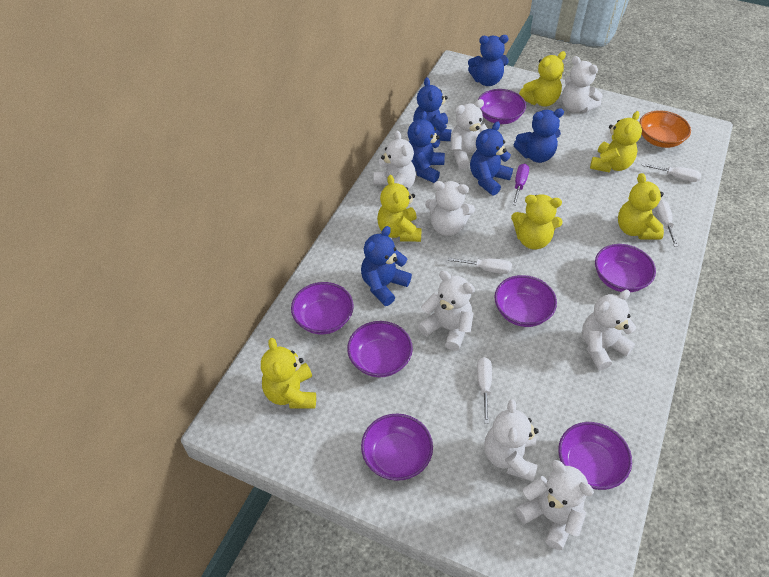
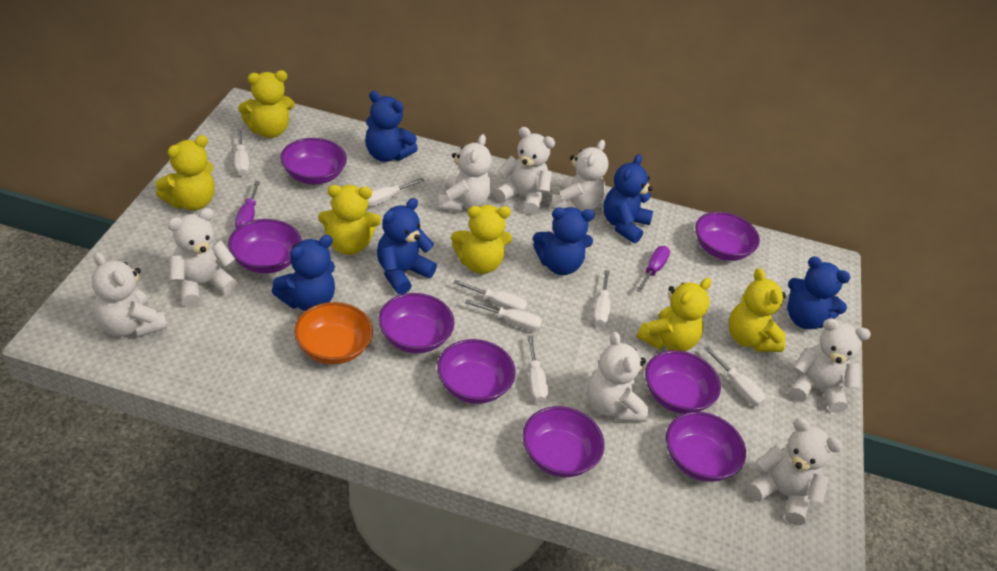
purple bowl: [291,282,354,334] [347,321,413,377] [361,413,433,481] [478,89,526,124] [494,275,557,327] [558,422,632,490] [595,244,656,292] = 7 -> [228,219,302,274] [280,138,347,184] [378,293,455,353] [437,339,516,404] [522,406,604,477] [645,350,721,414] [666,412,746,482] [695,212,760,261] = 8
purple screwdriver: [512,164,529,205] = 1 -> [235,181,260,228] [636,246,670,292] = 2
white screwdriver: [448,257,512,274] [477,357,492,424] [642,163,701,182] [655,200,678,247] = 4 -> [234,129,250,176] [368,178,425,207] [453,280,528,311] [465,300,542,331] [527,336,548,403] [593,270,610,327] [704,347,766,406] = 7

